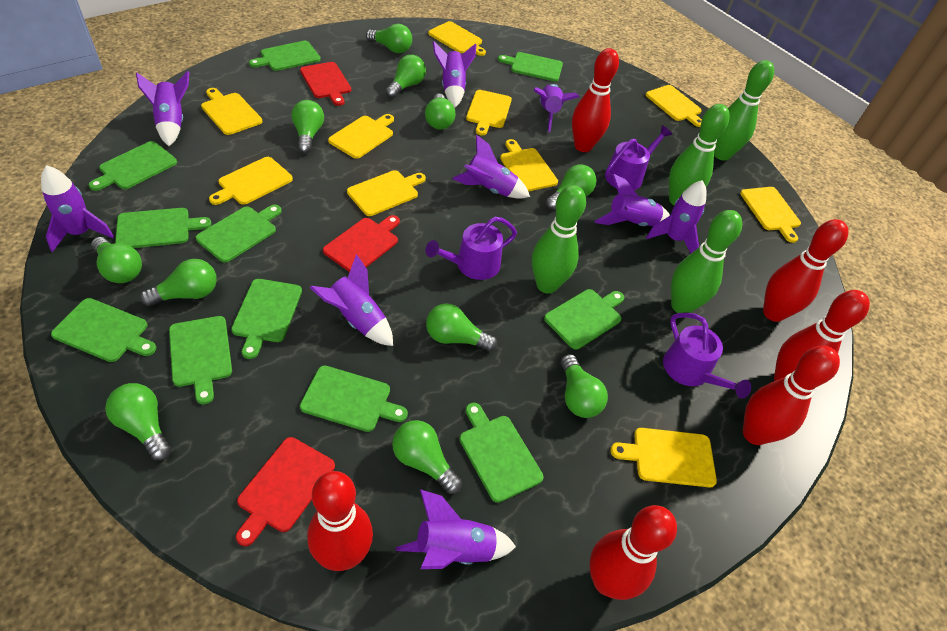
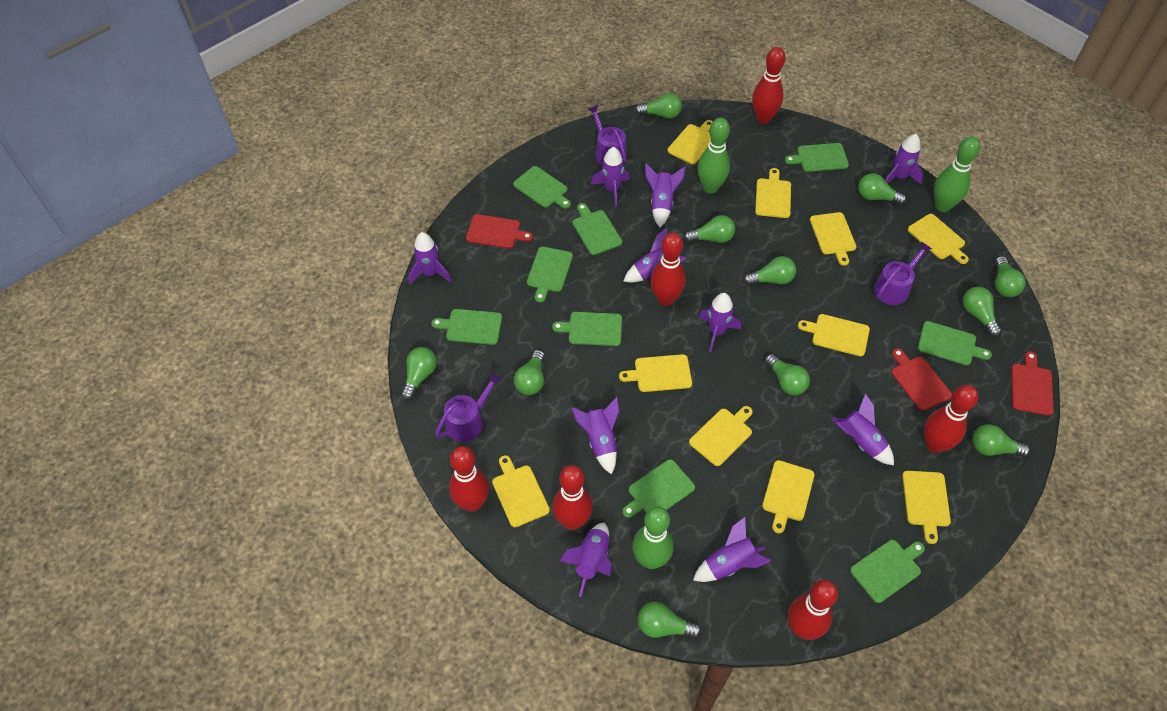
green bowling pin: [532,185,586,294] [669,104,730,206] [671,210,742,313] [714,60,774,161] = 4 -> [632,506,674,569] [697,118,730,194] [934,136,980,212] = 3
green cutting board: [51,298,156,362] [89,141,177,191] [115,208,212,248] [169,316,232,404] [196,205,282,263] [231,279,302,359] [249,41,321,71] [300,365,408,432] [459,403,544,503] [498,52,563,82] [544,289,624,349] = 11 -> [431,309,502,345] [513,166,571,209] [527,246,573,303] [552,312,622,346] [573,203,622,255] [622,459,695,518] [785,143,849,172] [850,540,925,603] [918,321,992,365] = 9
purple rocket: [41,165,114,252] [136,71,189,146] [310,254,393,346] [396,489,516,569] [433,41,477,107] [452,135,530,199] [533,84,579,132] [594,174,670,226] [646,180,707,253] = 9 -> [409,232,451,284] [560,522,612,597] [571,397,620,475] [591,147,630,207] [623,228,686,283] [645,164,686,227] [693,516,771,582] [699,293,741,352] [831,394,894,465] [885,134,923,185] = 10

